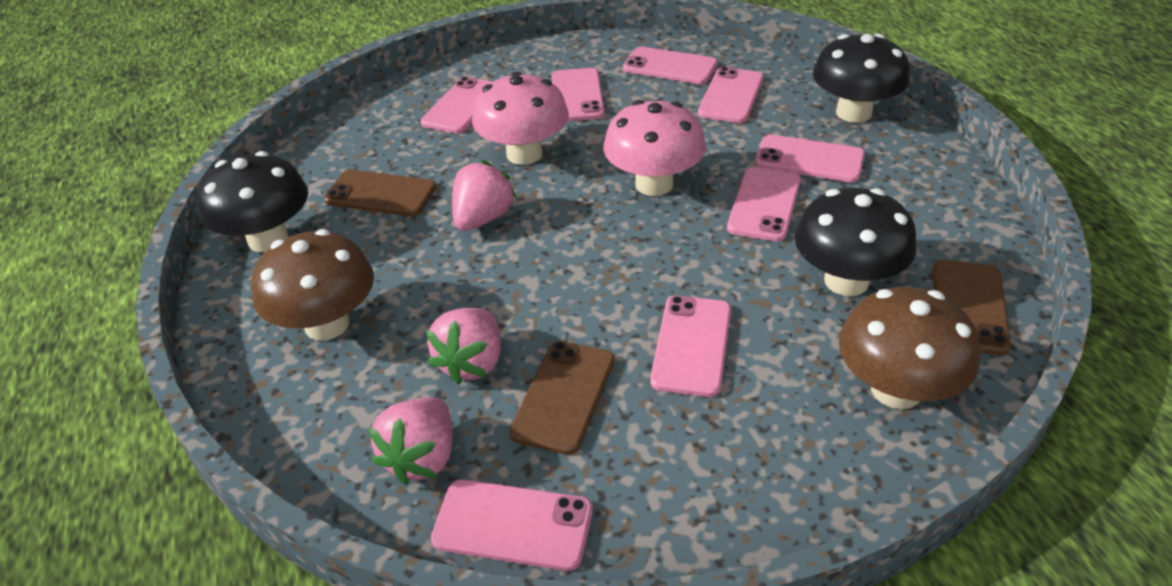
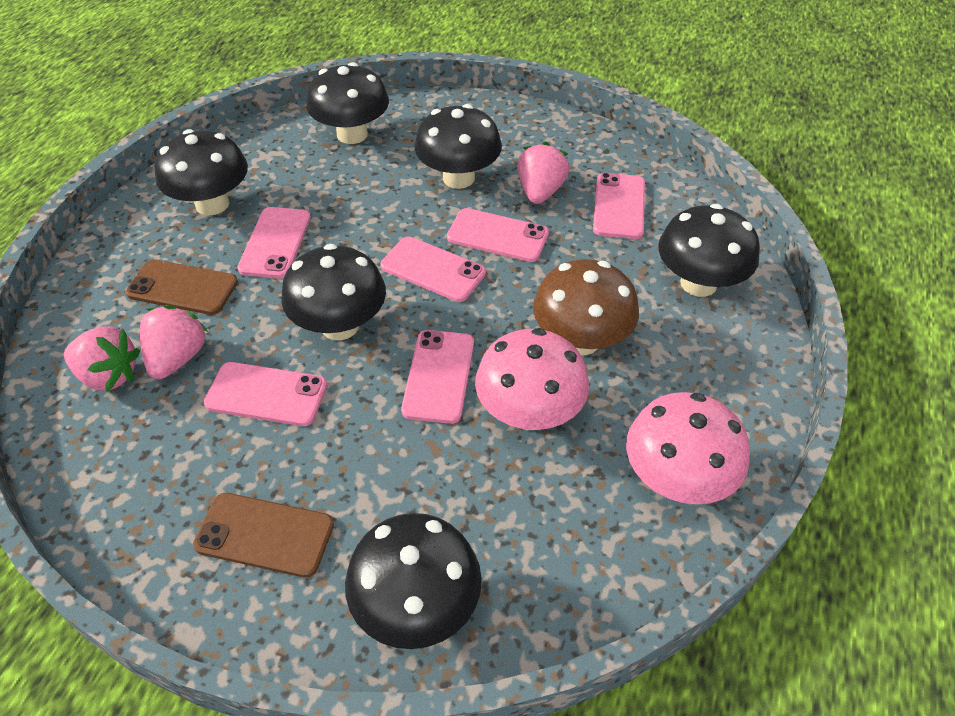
black mushroom: [197,151,308,252] [794,188,917,296] [813,34,910,123] = 3 -> [154,129,248,215] [281,244,386,340] [306,62,389,144] [345,513,482,649] [414,104,502,189] [658,204,760,297] = 6
brown mushroom: [251,229,374,341] [839,287,980,409] = 2 -> [533,259,639,355] = 1
brown phone: [324,170,436,216] [509,341,615,455] [933,260,1011,355] = 3 -> [126,259,238,315] [193,493,334,578] = 2
pink phone: [421,77,492,133] [431,479,593,571] [552,68,605,121] [623,47,718,84] [650,296,731,397] [698,67,764,123] [727,167,801,242] [755,135,865,182] = 8 -> [204,362,327,426] [237,207,311,278] [380,237,486,302] [401,330,474,424] [447,208,549,262] [593,173,645,239] = 6

